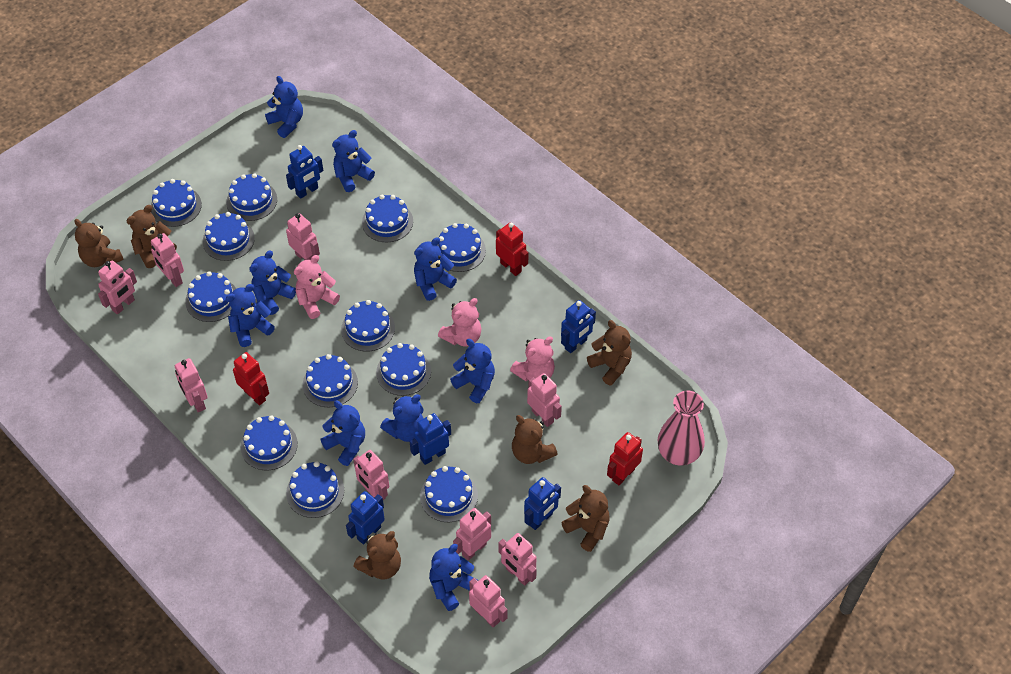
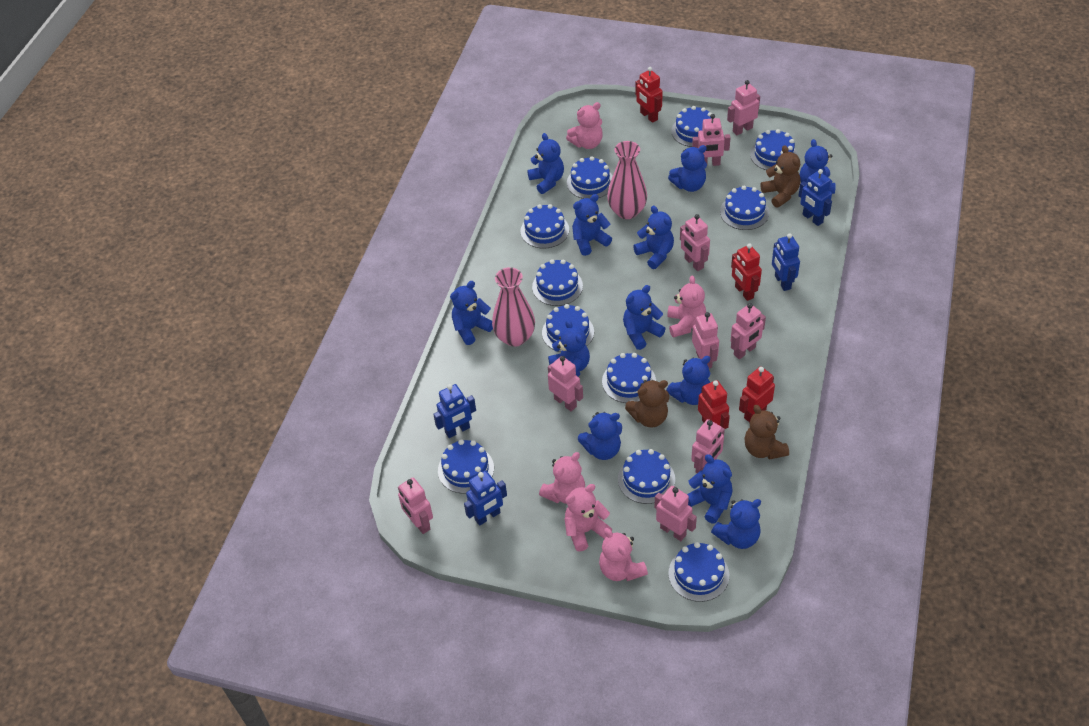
blue cake: [151,179,202,227] [185,271,236,322] [203,212,255,261] [226,173,277,221] [241,415,298,470] [286,461,344,518] [303,354,358,407] [341,300,395,351] [362,195,413,242] [376,343,431,396] [420,466,478,522] [438,223,486,272] = 12 -> [438,439,494,494] [520,204,569,249] [532,259,583,306] [542,304,594,352] [567,156,613,199] [602,353,656,403] [618,449,675,504] [668,542,729,602] [671,106,712,147] [720,186,769,230] [750,129,798,170] = 11
blue robot: [286,145,323,199] [346,491,385,544] [410,413,451,465] [524,477,561,530] [561,300,596,353] = 5 -> [433,384,476,438] [464,471,507,526] [772,233,800,291] [798,169,832,226] = 4
blue teddy bear: [226,284,275,347] [249,250,296,315] [265,76,303,138] [320,401,365,466] [332,130,375,192] [380,394,424,442] [414,237,457,301] [429,544,479,611] [450,339,495,403] = 9 -> [450,281,493,345] [527,133,564,194] [548,320,590,376] [572,194,612,256] [578,412,622,460] [623,285,666,350] [633,206,674,269] [666,356,710,405] [668,145,707,192] [687,454,733,524] [711,499,761,549] [800,139,836,194] = 12
brown teddy bear: [74,219,124,267] [127,205,177,268] [354,531,401,579] [512,415,558,464] [561,485,610,552] [587,320,632,386] = 6 -> [625,380,669,427] [744,405,789,460] [761,145,800,208] = 3
pink teddy bear: [294,255,340,319] [438,298,481,346] [510,337,555,381] = 3 -> [539,452,585,504] [564,484,612,551] [566,102,603,149] [599,528,648,581] [667,276,706,338] = 5
pink vase: [657,391,705,466] = 1 -> [492,267,535,347] [607,141,647,219] = 2
red robot: [233,352,269,405] [496,222,528,276] [607,432,643,485] = 3 -> [635,67,663,123] [698,380,730,429] [731,243,762,301] [739,367,775,422] = 4

